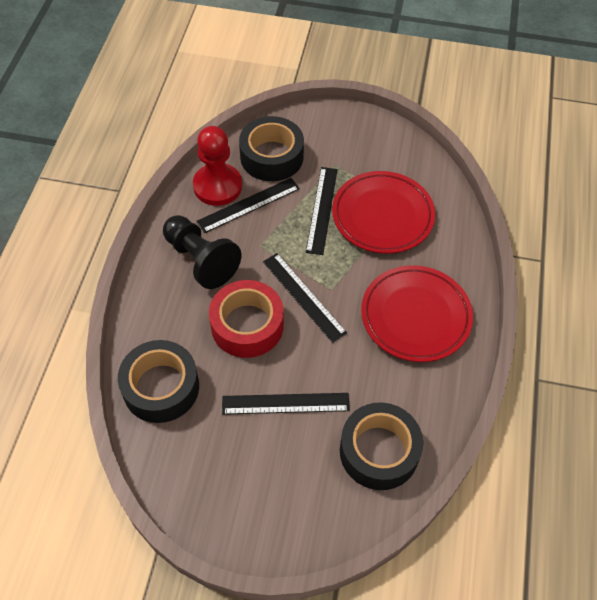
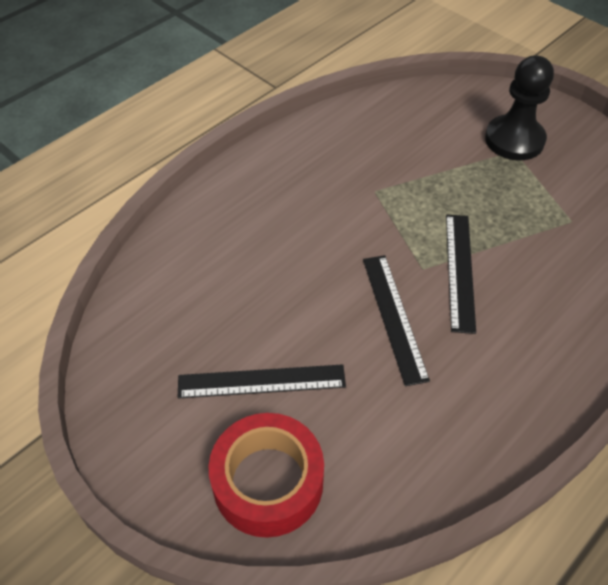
black ruler: [196,178,300,233] [222,393,350,415] [263,253,347,343] [306,167,337,255] = 4 -> [178,364,346,399] [363,255,430,386] [446,215,476,334] = 3
black tape: [118,340,199,423] [239,116,304,181] [340,403,423,490] = 3 -> none = 0
red pawn: [193,126,242,206] = 1 -> none = 0
red plate: [332,171,435,254] [361,265,473,362] = 2 -> none = 0

